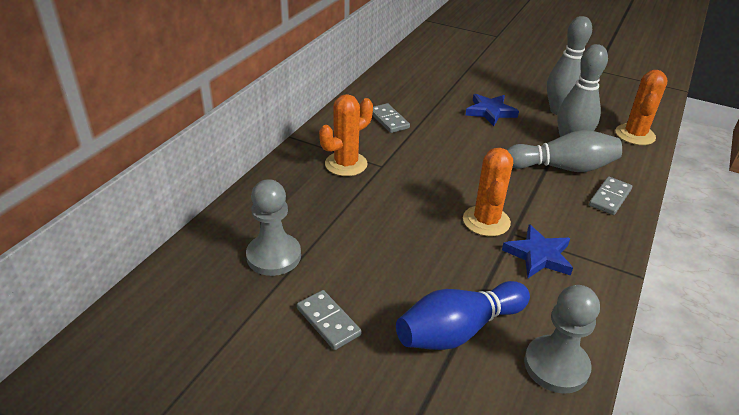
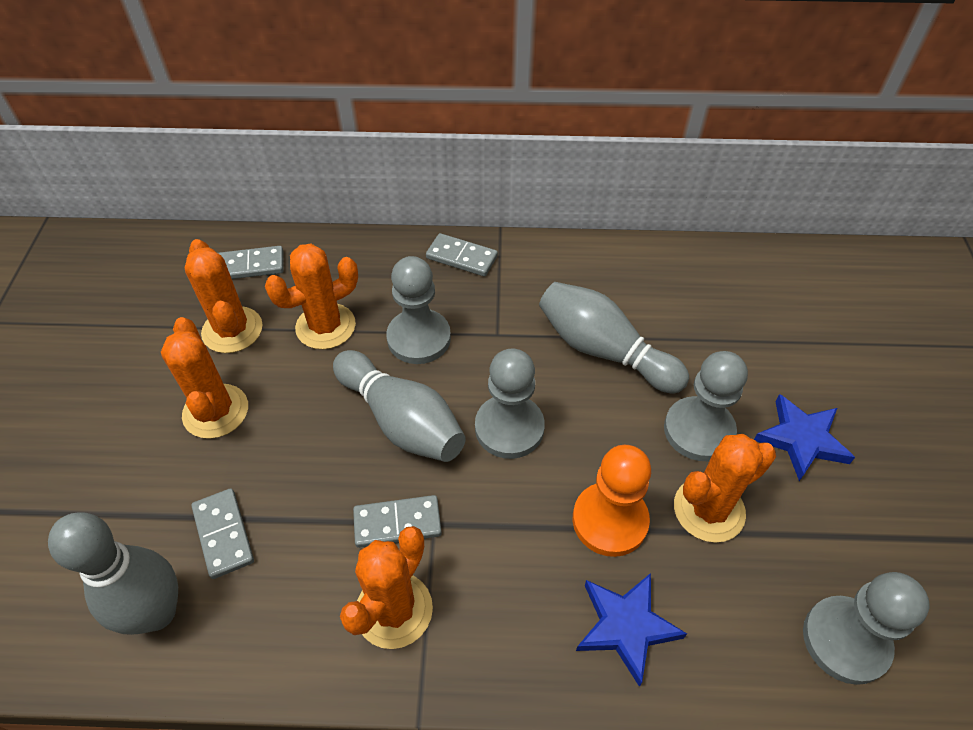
blue bowling pin: [396,281,530,350] = 1 -> none = 0
grey domino: [297,290,362,350] [372,103,410,133] [589,176,632,215] = 3 -> [191,488,254,579] [218,246,284,279] [353,495,442,548] [426,233,498,277] = 4
grey pawn: [246,179,301,276] [524,285,600,394] = 2 -> [386,256,451,364] [475,348,545,459] [664,351,748,461] [803,572,930,685] = 4
orange cactus: [319,94,373,176] [463,148,513,236] [615,70,668,145] = 3 -> [161,317,248,439] [185,239,263,353] [265,244,358,349] [340,526,433,649] [674,434,776,543] = 5
orange pawn: none = 0 -> [573,445,651,557] = 1

